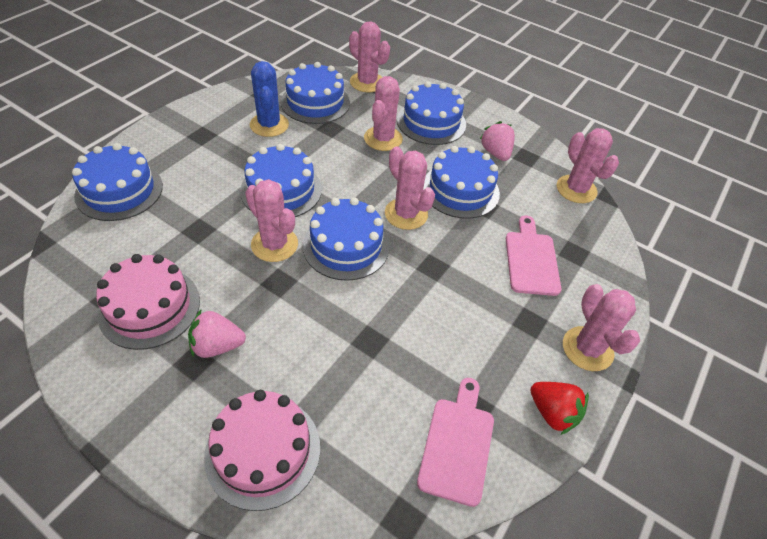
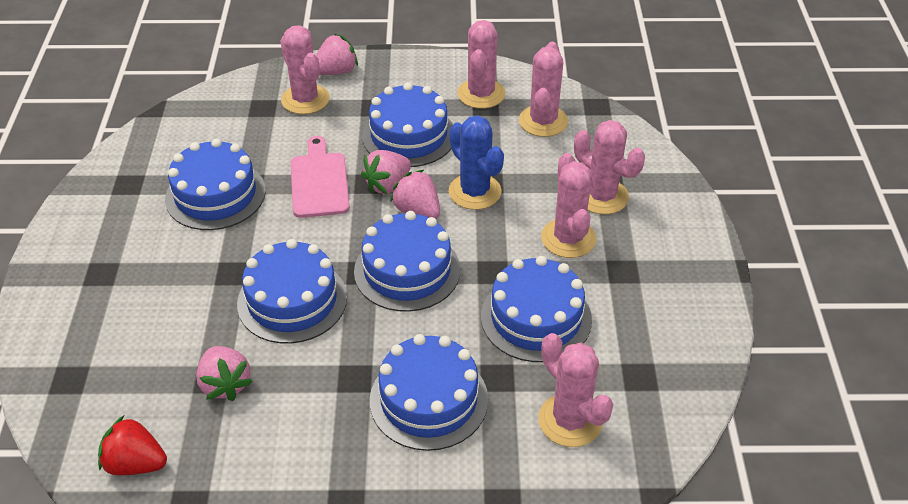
pink cake: [96,254,200,350] [204,390,320,511] = 2 -> none = 0
pink cutting board: [417,378,494,507] [506,215,562,296] = 2 -> [291,136,350,218] = 1
pink strawberry: [188,309,246,358] [480,121,515,161] = 2 -> [196,346,253,401] [316,34,358,75] [361,150,411,194] [390,170,440,219] = 4

